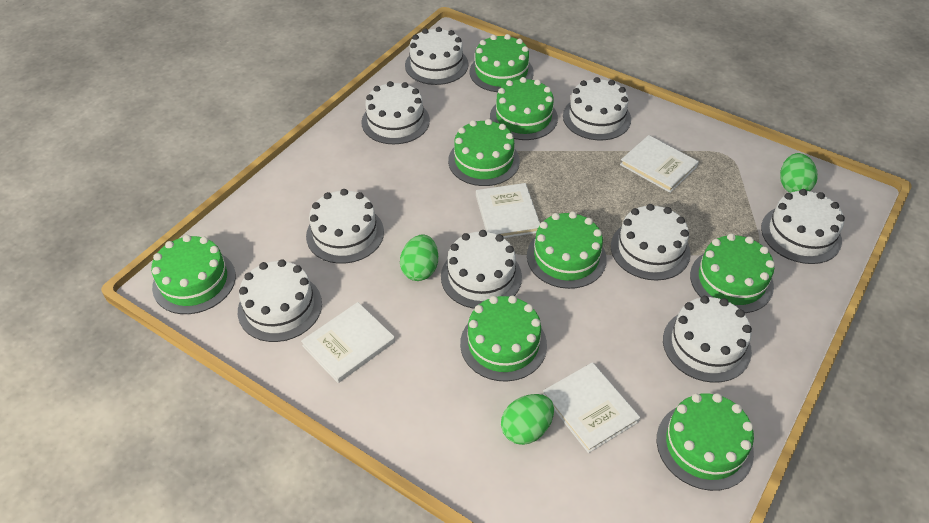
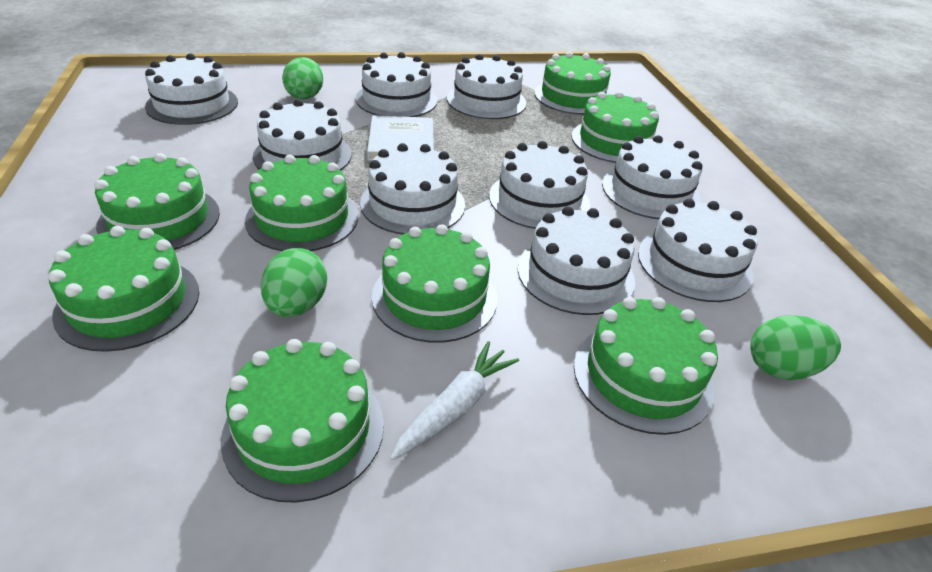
white book: [301,302,395,383] [476,183,540,238] [543,362,640,453] [620,135,699,193] = 4 -> [367,115,434,161] = 1
white carrot: none = 0 -> [391,341,519,461] = 1

